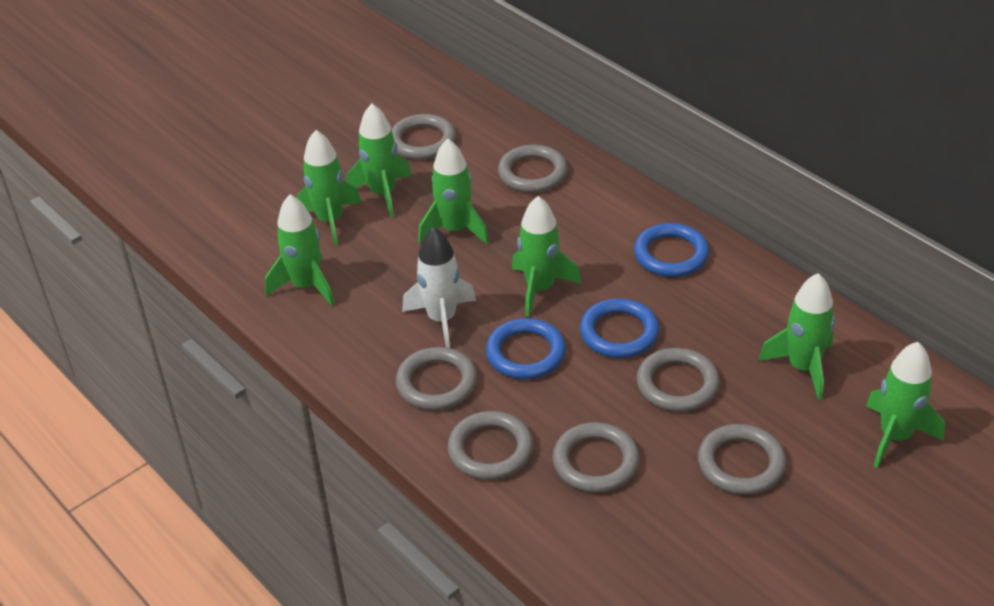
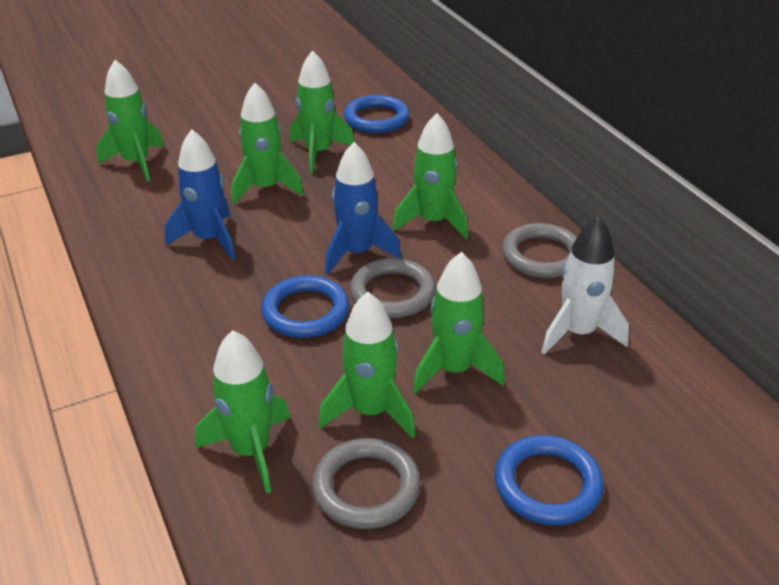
blue rocket: none = 0 -> [165,129,235,260] [325,142,401,275] = 2
grey ring: [392,114,456,160] [396,347,477,410] [448,411,533,480] [498,145,568,193] [552,422,639,493] [636,348,720,412] [698,424,786,495] = 7 -> [312,438,421,529] [350,258,436,318] [502,223,577,278] = 3

